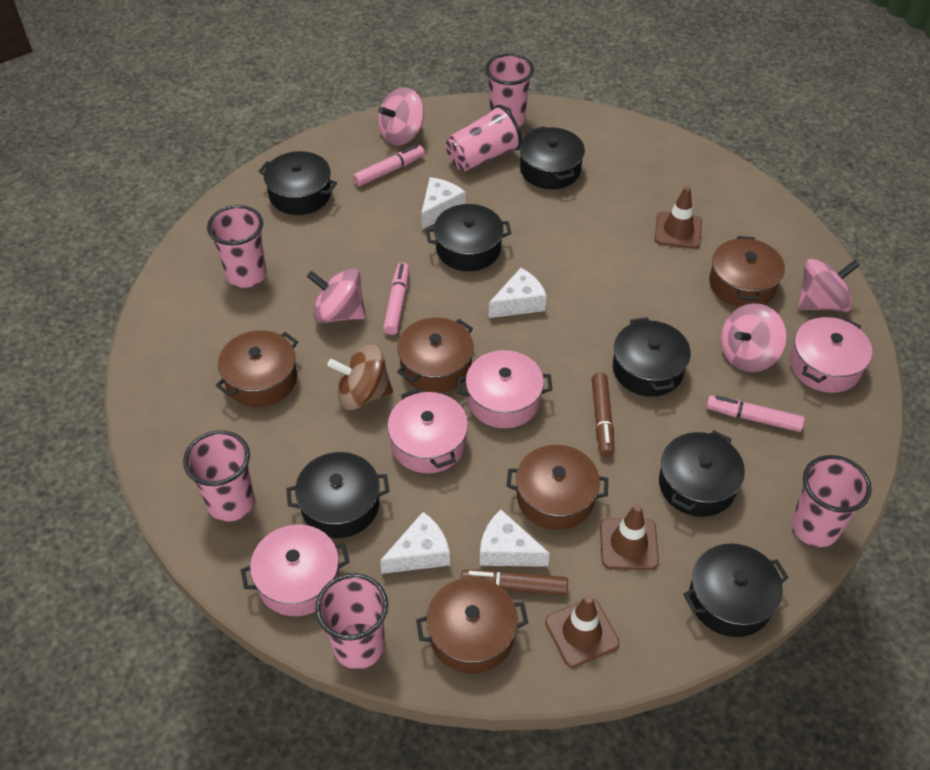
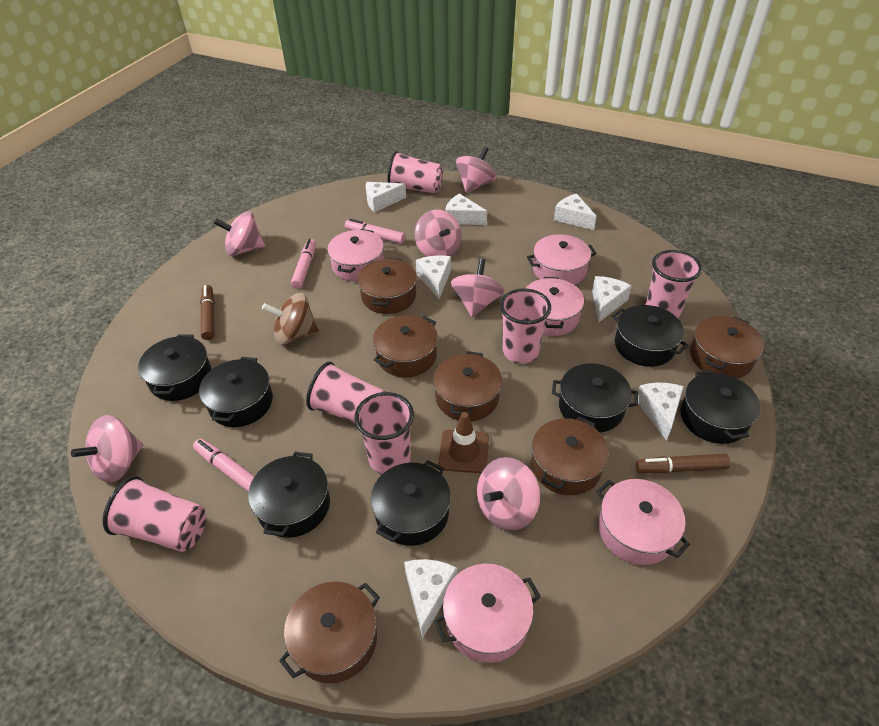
brown pot: [216,330,298,407] [397,317,474,393] [416,577,528,674] [507,445,608,530] [709,236,785,307] = 5 -> [279,581,380,683] [358,258,417,314] [373,315,438,377] [433,351,502,421] [531,417,609,495] [690,316,764,379] = 6
brown traffic cone: [545,595,620,667] [600,504,659,570] [655,186,702,249] = 3 -> [439,412,489,473] = 1
pink pot: [241,525,350,616] [387,389,468,473] [457,350,552,428] [790,317,872,393] = 4 -> [327,229,384,281] [434,564,541,663] [525,277,584,336] [527,234,597,285] [596,479,690,565] = 5
pink spinning top: [307,268,366,323] [378,87,424,145] [721,303,786,372] [798,259,860,312] = 4 -> [71,415,143,483] [214,211,265,256] [415,210,461,257] [451,258,505,317] [456,147,497,193] [477,457,540,531] = 6
white cheese: [380,512,450,574] [421,177,466,230] [480,510,550,567] [488,268,547,318] = 4 -> [366,182,406,212] [404,559,457,638] [416,256,451,299] [445,193,487,225] [554,194,596,230] [592,276,632,322] [638,383,684,441] = 7

